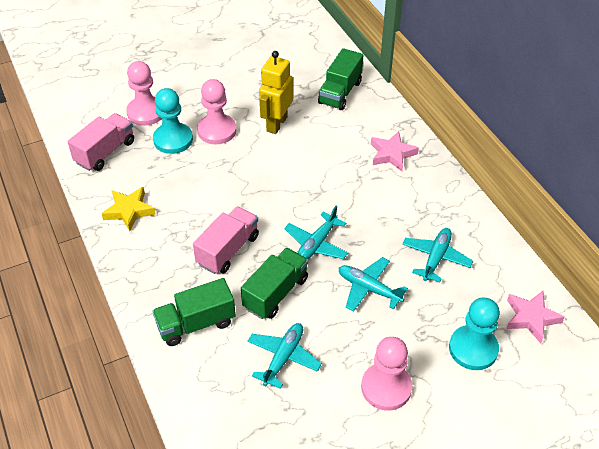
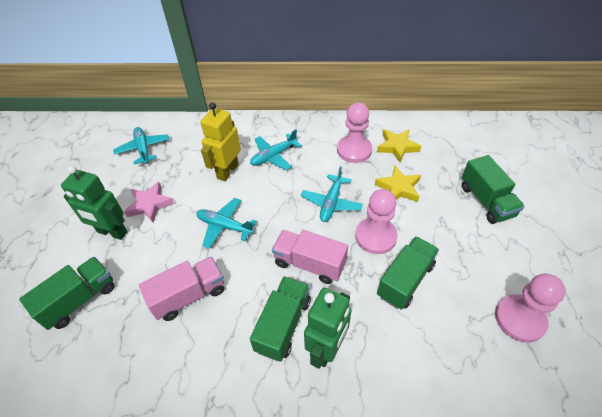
green robot: none = 0 -> [61,166,128,240] [304,288,352,369] = 2
green truck: [152,278,236,346] [241,248,308,319] [318,48,363,110] = 3 -> [19,257,114,330] [250,276,311,362] [377,236,439,310] [462,155,525,224] = 4
pink star: [371,131,419,171] [506,291,565,343] = 2 -> [124,182,174,223] = 1
turquoise pawn: [153,88,193,154] [449,298,500,370] = 2 -> none = 0
yellow star: [102,187,155,231] = 1 -> [375,166,421,202] [377,129,421,163] = 2

